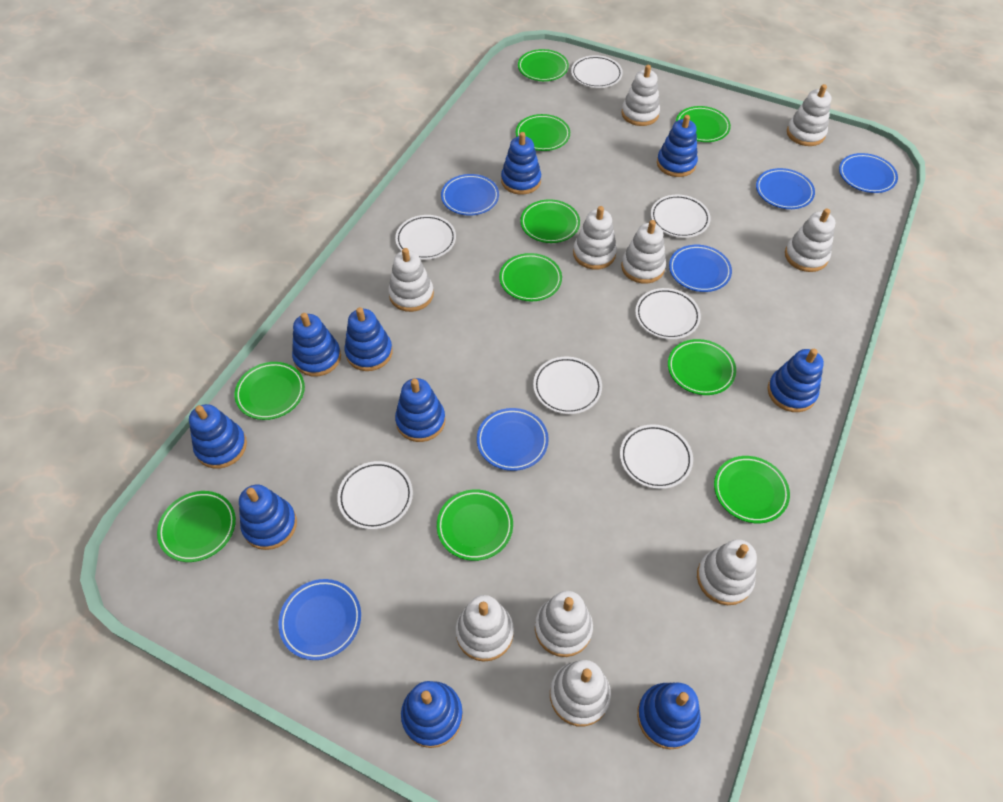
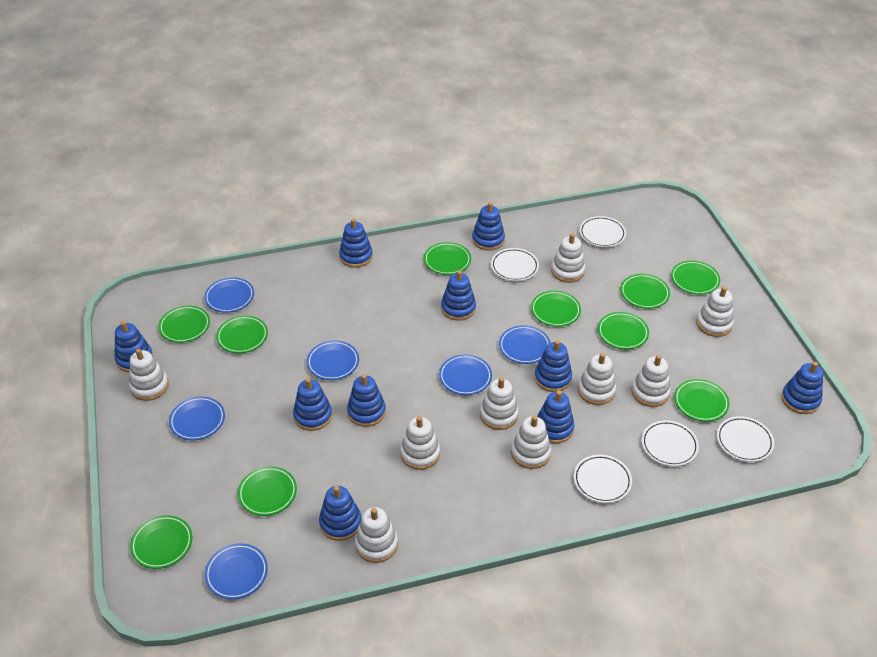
white plate: [337,461,413,530] [395,215,456,260] [533,357,602,414] [571,55,623,88] [620,424,693,489] [635,288,701,339] [651,195,711,238] = 7 -> [491,248,539,281] [574,455,632,503] [580,216,626,247] [642,420,699,466] [717,416,774,462] = 5
white stacking toy: [388,248,434,312] [456,595,514,662] [535,591,593,657] [550,660,611,726] [573,206,617,270] [621,220,666,284] [622,65,660,126] [697,539,757,605] [785,208,835,272] [787,84,831,146] = 10 -> [129,349,169,401] [355,507,398,563] [400,416,440,470] [480,377,519,430] [511,415,551,469] [551,233,585,283] [578,353,616,405] [631,355,671,407] [696,286,734,337] = 9

